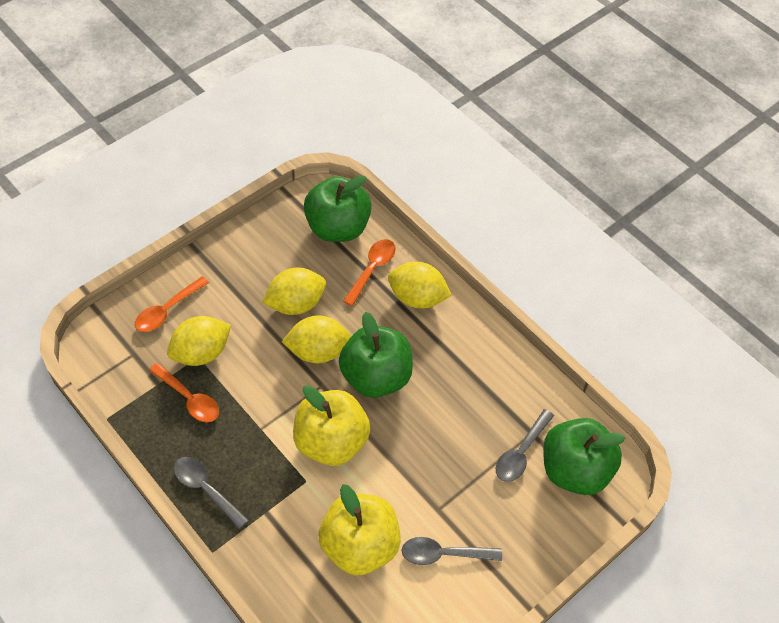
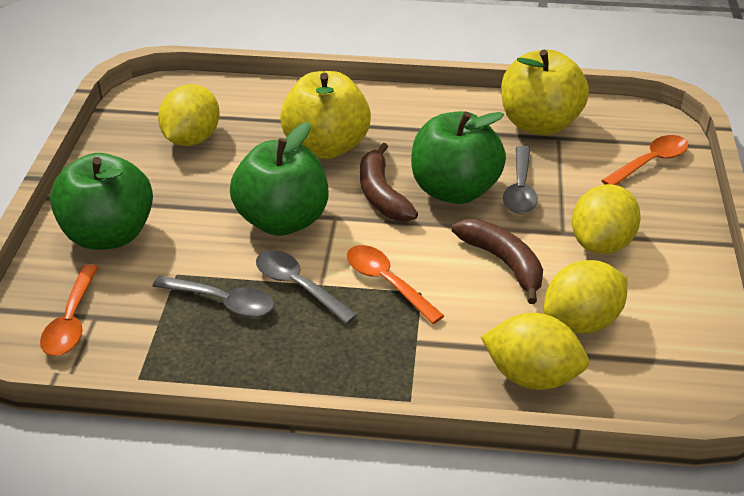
brown banana: none = 0 -> [360,143,418,222] [452,219,543,304] = 2

